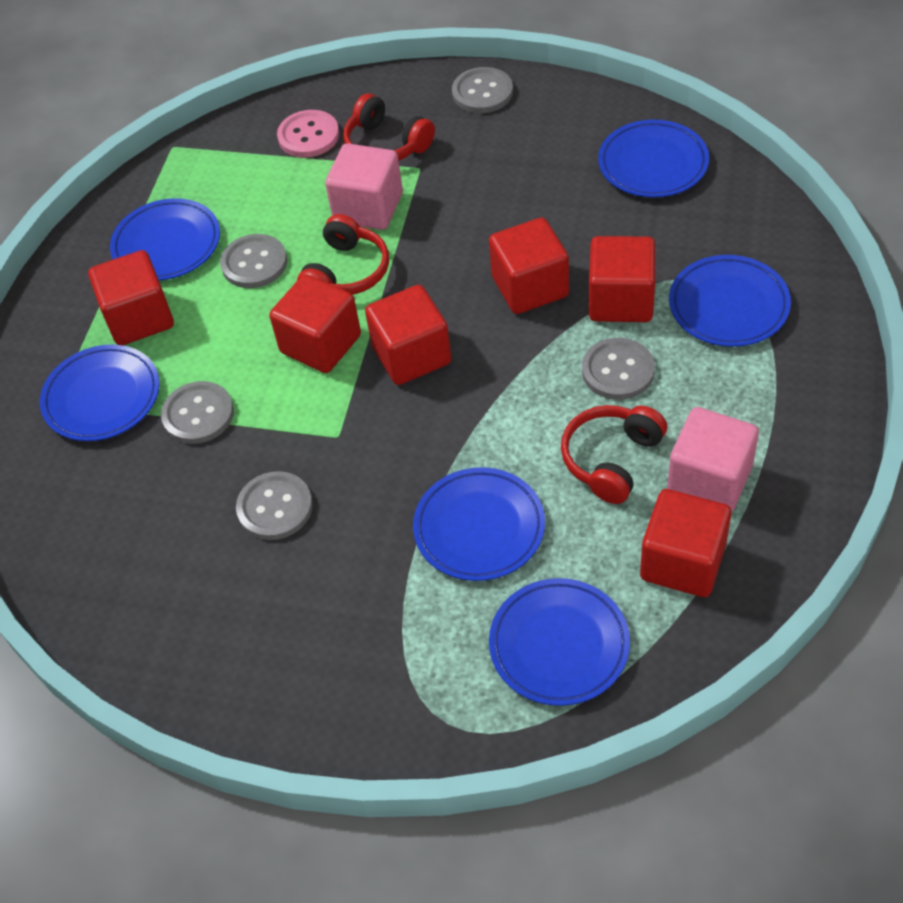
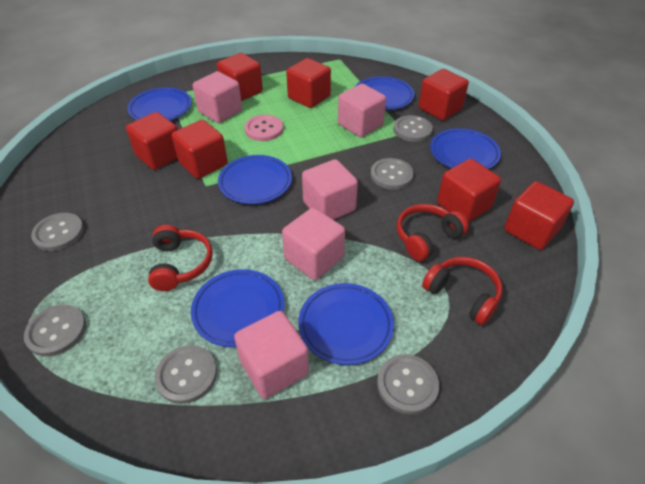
grey button: [161,381,234,444] [220,234,287,288] [236,471,313,540] [452,67,513,113] [582,338,655,400] = 5 -> [24,305,86,356] [31,213,84,251] [154,345,217,404] [371,158,414,190] [377,354,439,414] [393,115,433,142] = 6
pink cube: [325,144,403,230] [667,407,759,513] = 2 -> [193,71,242,123] [234,311,309,399] [282,208,345,280] [302,159,358,220] [338,84,386,137] = 5
red cube: [88,250,174,345] [269,274,361,373] [365,285,451,385] [489,218,569,314] [589,236,656,322] [640,489,731,597] = 6 -> [126,112,178,170] [172,120,228,179] [217,53,263,101] [286,58,331,108] [419,69,469,120] [437,159,501,223] [504,181,574,250] = 7

